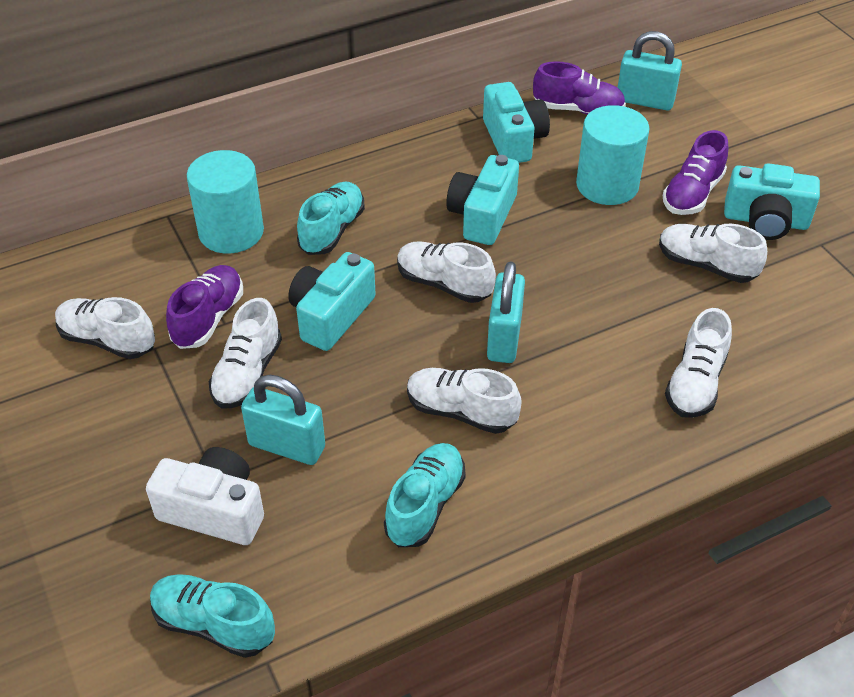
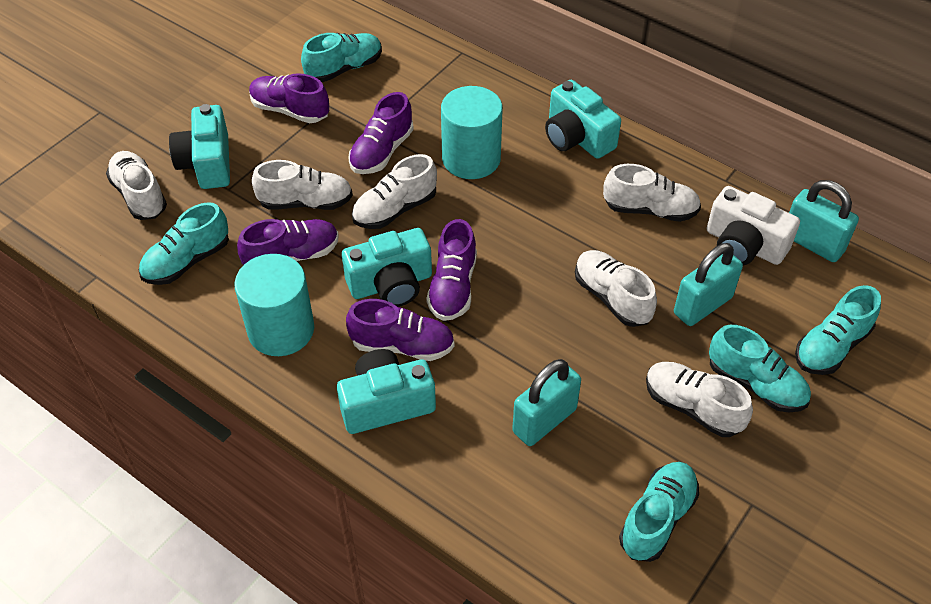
purple shoe: [166,265,243,349] [533,61,626,115] [663,130,728,215] = 3 -> [237,219,339,265] [249,73,329,123] [346,299,454,361] [348,92,414,174] [426,219,477,321] = 5
turquoise shoe: [150,574,275,658] [297,182,365,255] [384,443,466,547] = 3 -> [139,202,229,285] [301,33,382,82] [619,462,699,562] [709,325,811,412] [795,285,881,375] = 5

